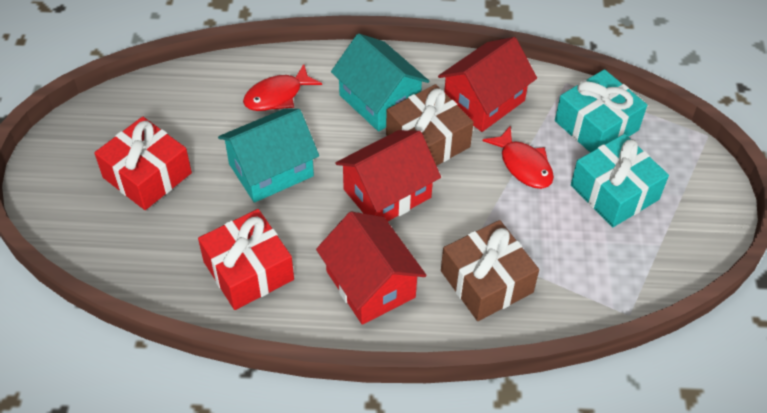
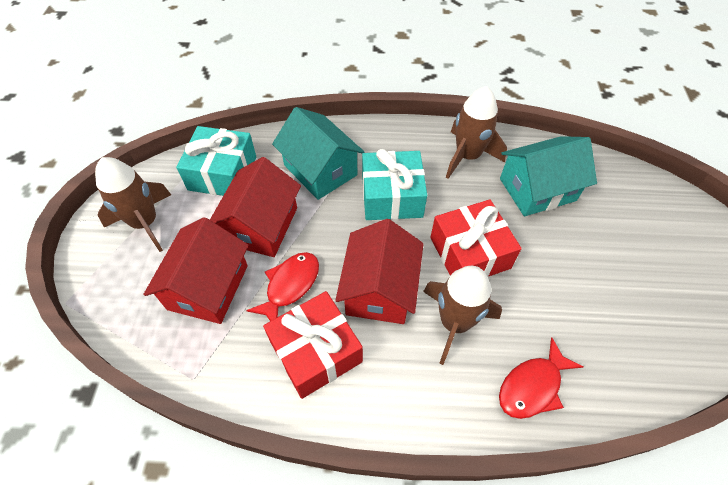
brown gift: [386,84,474,166] [441,220,539,321] = 2 -> none = 0
brown rocket: none = 0 -> [95,157,171,252] [423,266,502,365] [446,86,507,179] = 3

